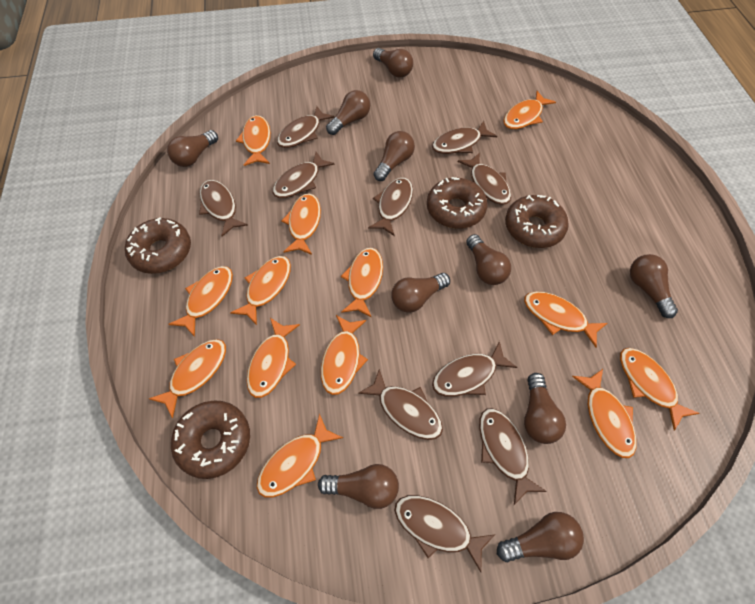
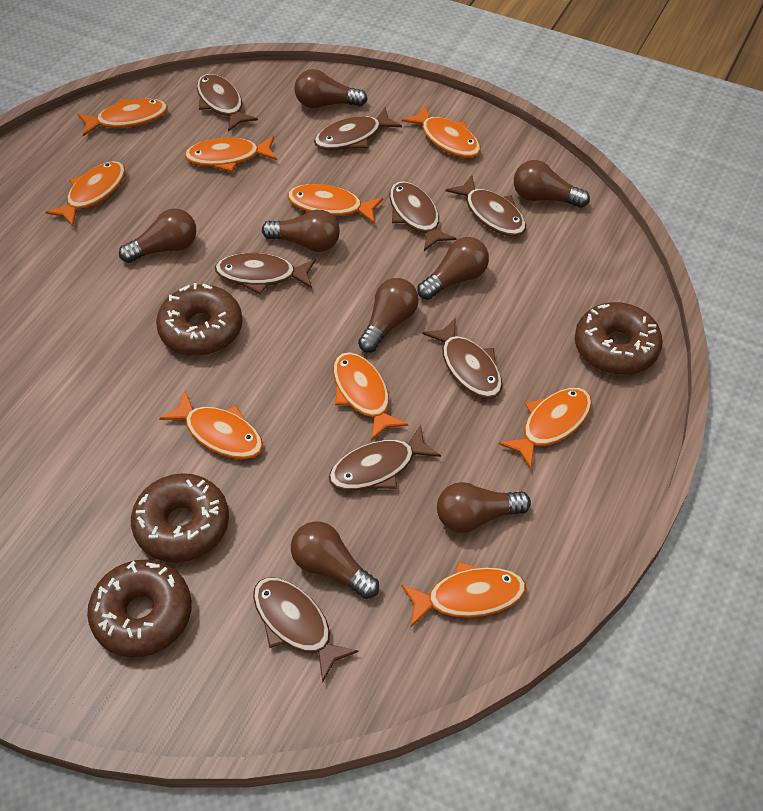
brown fish: [199,180,248,236] [273,152,335,198] [277,106,334,148] [358,369,443,440] [368,177,413,236] [394,495,494,572] [432,121,497,154] [432,341,517,397] [458,153,511,205] [479,408,547,505] = 10 -> [197,74,258,132] [215,253,316,294] [253,578,358,683] [314,107,402,150] [329,425,441,491] [389,181,457,251] [422,318,502,399] [446,175,526,237] = 8
brown light bulb: [167,130,218,167] [318,464,399,509] [326,90,370,135] [373,48,413,78] [373,131,415,181] [391,273,450,313] [466,234,511,285] [497,512,584,562] [524,373,566,444] [630,254,678,318] = 10 -> [119,208,196,263] [262,210,340,252] [291,521,379,599] [295,69,368,108] [358,278,419,353] [417,237,489,300] [437,482,531,533] [514,160,590,208] = 8
orange fish: [149,339,226,418] [168,266,233,337] [230,256,291,325] [236,115,271,166] [246,318,300,398] [257,414,343,498] [281,193,321,255] [321,315,368,395] [341,248,383,318] [503,91,556,129] [524,291,607,347] [572,369,636,458] [620,348,700,431] = 13 -> [46,161,125,227] [78,98,168,136] [159,391,263,459] [184,136,277,172] [287,184,383,224] [333,352,408,441] [401,562,526,627] [402,105,481,158] [499,388,592,469] = 9

